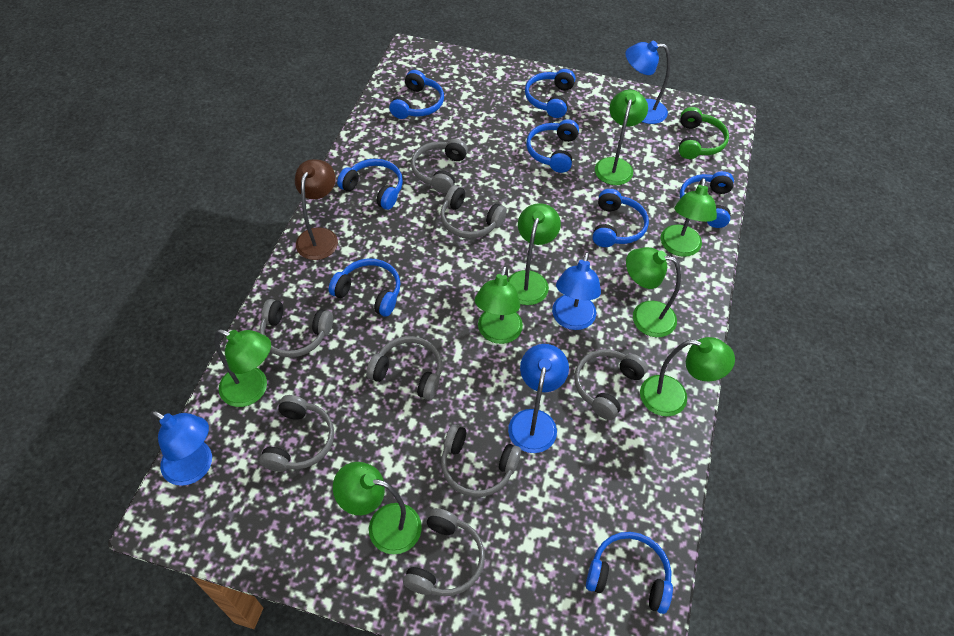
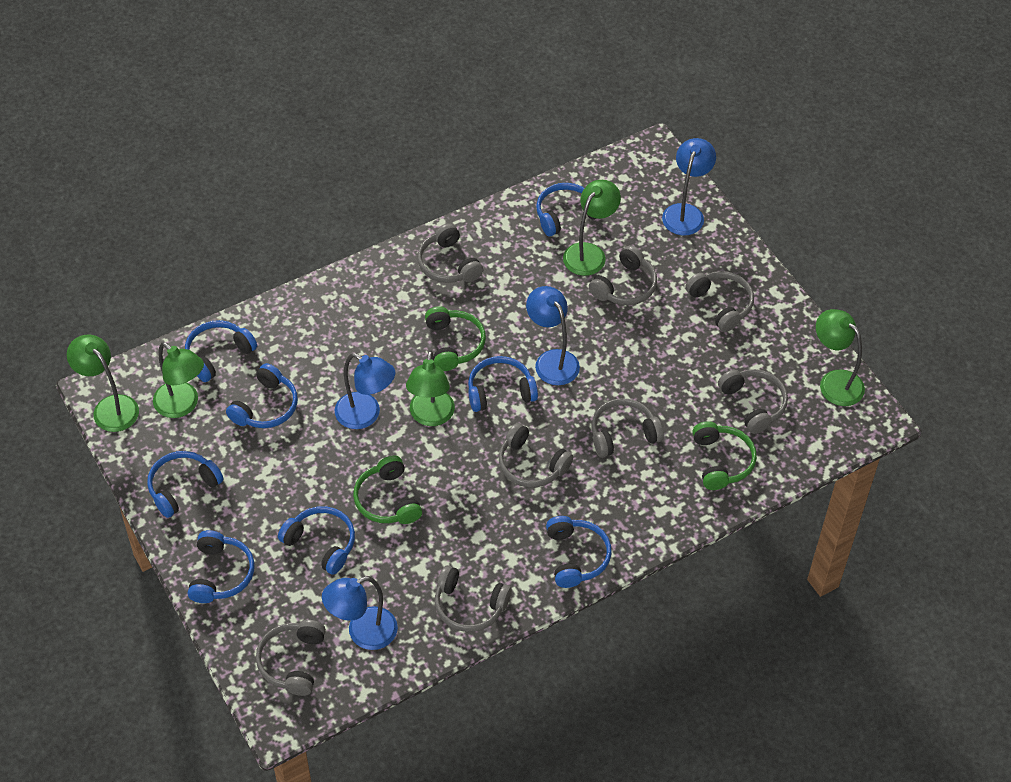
brown lamp: [295,159,338,260] = 1 -> none = 0
green headphones: [679,107,729,159] = 1 -> [353,455,422,524] [425,306,486,371] [693,421,757,490] = 3
green lamp: [214,329,271,407] [333,462,422,554] [475,266,523,344] [508,203,561,305] [595,89,648,185] [626,247,681,337] [640,337,735,416] [661,178,717,257] = 8 -> [67,334,139,432] [153,342,204,418] [406,350,455,426] [563,180,621,276] [816,309,865,406] = 5

